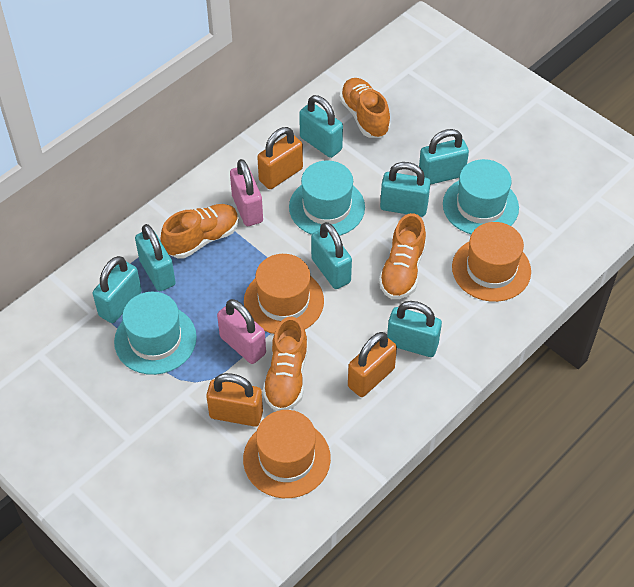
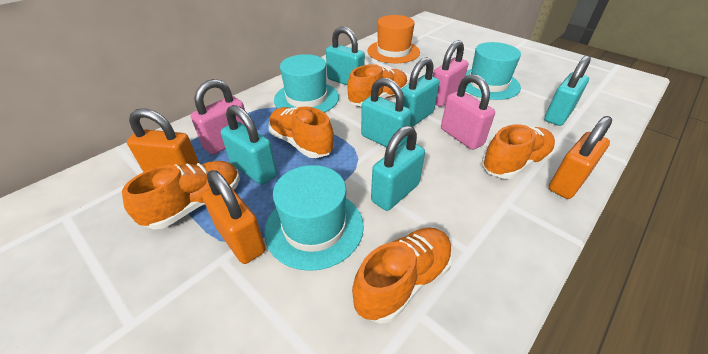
orange hat: [243,410,331,498] [244,254,324,334] [452,222,531,302] = 3 -> [367,15,420,63] = 1
orange shoe: [160,204,239,259] [263,317,308,411] [340,78,391,138] [379,213,426,299] = 4 -> [122,161,240,230] [269,106,334,158] [347,64,408,107] [352,227,453,324] [482,125,555,179] = 5
pink padlock: [217,299,266,364] [230,159,263,226] = 2 -> [190,79,245,155] [433,40,468,107] [441,74,495,150] = 3
turquoise padlock: [93,256,142,323] [135,224,176,291] [299,95,343,158] [311,222,352,289] [380,162,430,217] [387,301,442,357] [419,129,469,185] = 7 -> [221,105,277,185] [326,26,365,85] [361,78,411,147] [371,125,425,211] [401,57,439,127] [544,55,591,126] = 6

